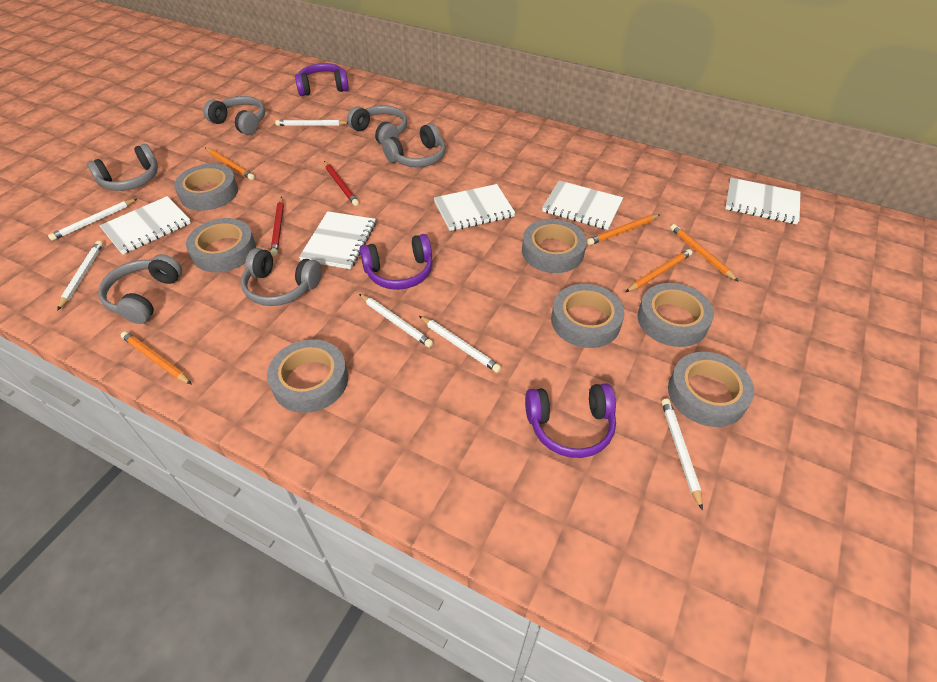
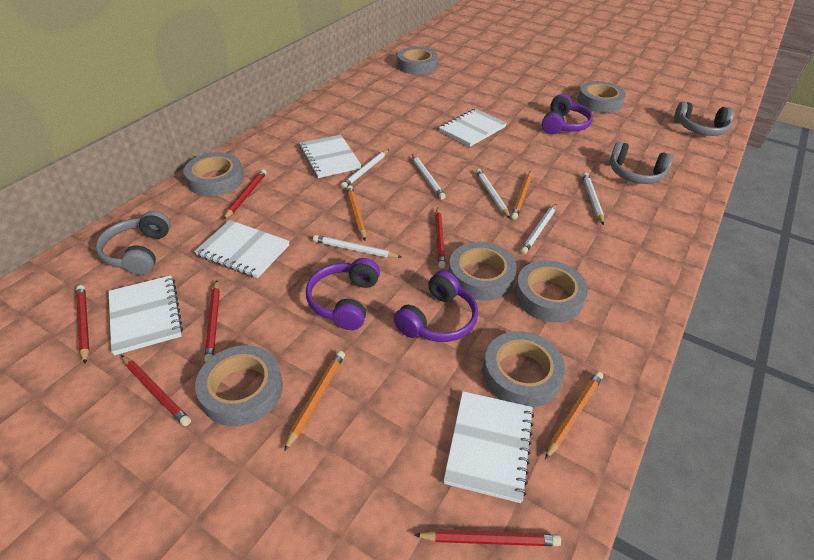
grey headphones: [87,144,158,191] [98,254,182,324] [203,96,265,135] [241,248,322,306] [347,105,407,145] [382,123,446,167] = 6 -> [96,211,171,275] [610,141,674,184] [674,101,734,136] = 3
orange pencil: [121,331,192,384] [205,148,255,180] [587,214,660,245] [625,249,692,292] [670,224,739,282] = 5 -> [284,351,345,451] [347,185,366,240] [511,171,532,219] [545,371,603,459] = 4
red pencil: [270,197,284,256] [324,161,359,206] = 2 -> [76,285,90,364] [121,355,191,426] [204,280,220,362] [223,169,267,220] [414,530,561,546] [435,207,446,269] = 6

